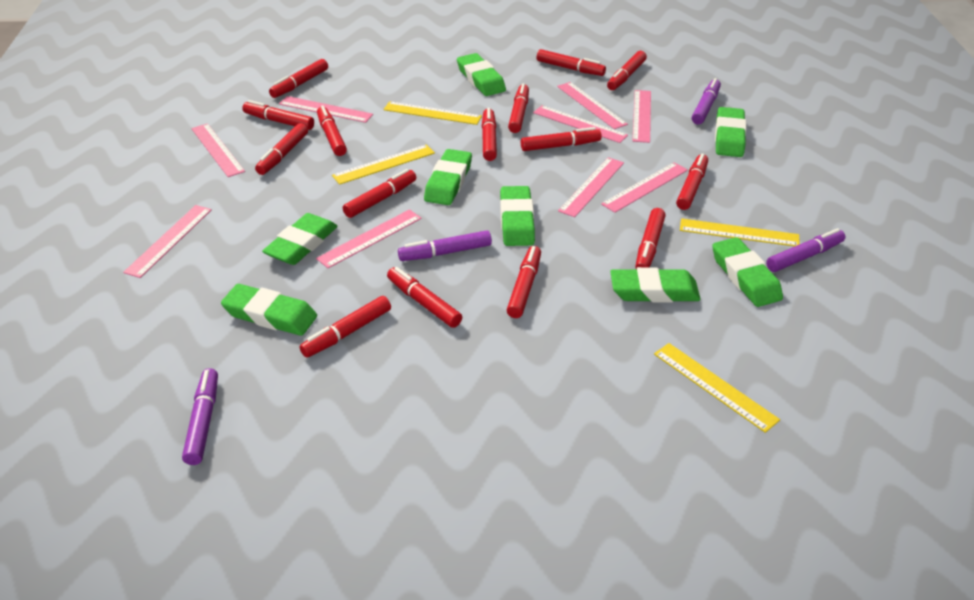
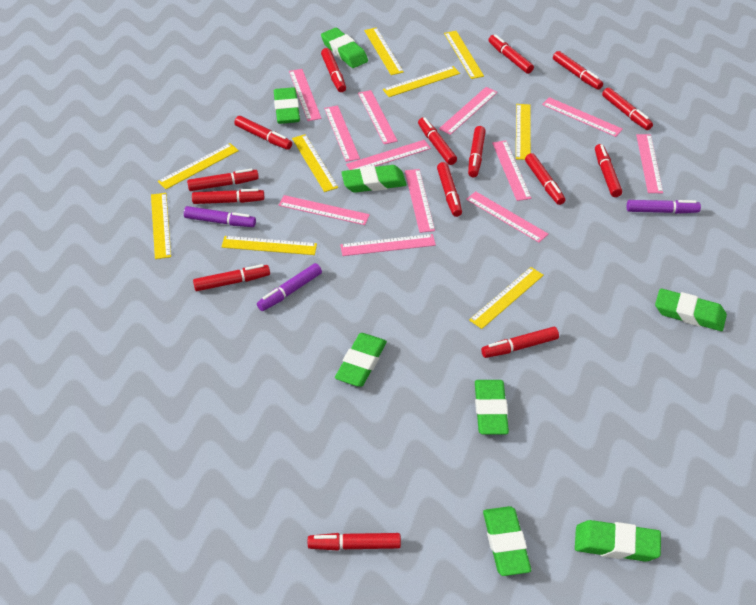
pink ruler: [123,205,212,278] [191,123,245,177] [279,96,373,123] [316,209,422,268] [533,105,628,143] [557,82,628,129] [558,157,624,217] [601,162,688,213] [632,90,651,143] = 9 -> [279,195,370,225] [289,69,322,121] [324,105,360,162] [340,234,436,256] [346,140,431,170] [358,90,398,144] [405,169,435,233] [439,87,498,135] [466,191,548,242] [492,141,531,201] [542,97,623,137] [636,134,663,193] = 12
purple marker: [182,368,218,465] [398,230,492,261] [692,78,721,124] [766,228,845,272] = 4 -> [184,206,256,227] [257,263,322,311] [627,200,701,214] = 3
yellow ruler: [332,144,435,185] [384,101,482,125] [654,343,780,433] [680,218,800,247] = 4 -> [151,193,171,259] [158,143,239,189] [222,236,317,255] [292,134,338,192] [364,27,404,75] [383,66,460,97] [444,31,484,79] [469,267,544,329] [516,104,531,160] = 9

